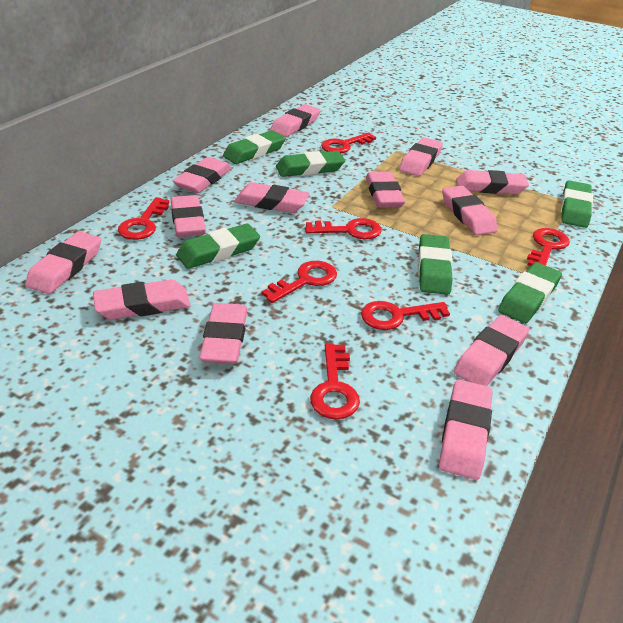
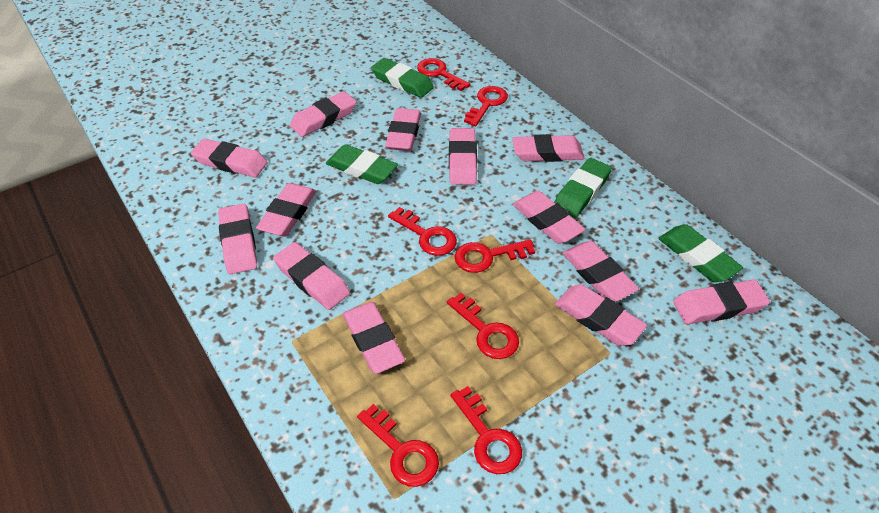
green eraser: [176,224,260,269] [223,130,286,164] [276,151,345,177] [418,234,453,295] [498,262,562,324] [561,180,593,228] = 6 -> [326,144,398,184] [371,58,434,98] [554,158,612,218] [658,224,743,282] = 4

